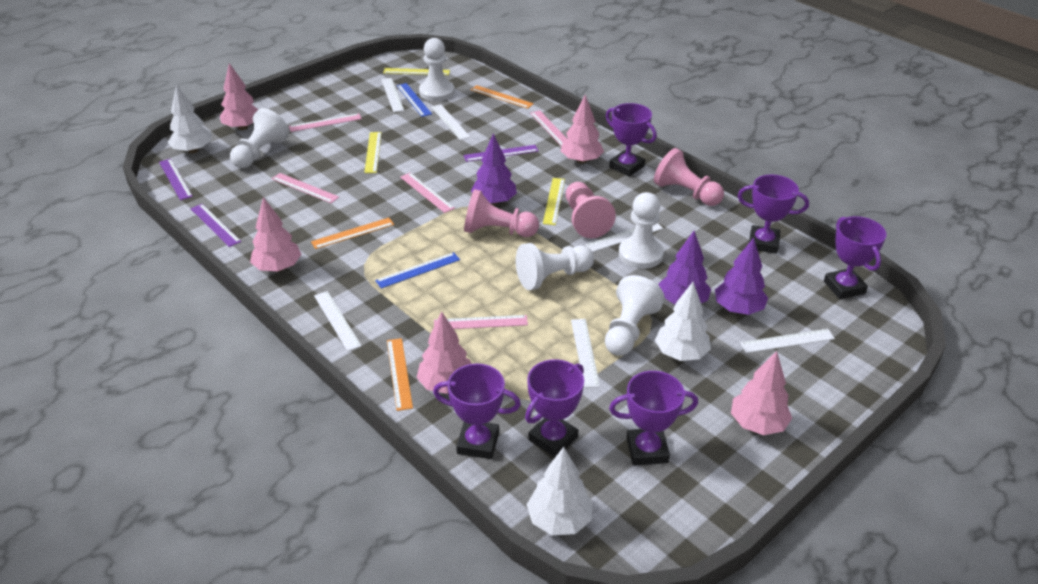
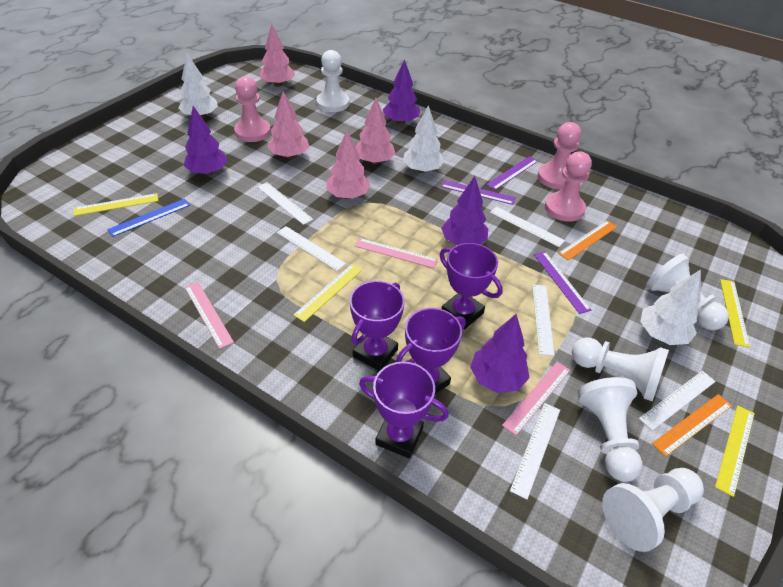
blue ruler: [375,252,460,288] [397,83,432,117] = 2 -> [107,199,190,237] = 1
orange ruler: [311,218,394,249] [387,338,413,411] [471,85,534,109] = 3 -> [558,220,617,261] [652,394,732,457] = 2
pink ruler: [272,173,339,203] [289,113,362,132] [400,173,455,213] [434,315,528,329] [530,110,567,147] = 5 -> [185,282,234,349] [355,238,438,268] [502,362,570,435] = 3
pink tree: [220,63,258,130] [250,197,301,272] [417,312,471,394] [561,95,604,164] [731,351,792,435] = 5 -> [260,24,295,87] [267,91,309,159] [327,130,370,199] [356,98,395,164] = 4
purple tree: [471,134,517,205] [659,231,711,305] [715,238,768,315] = 3 -> [183,106,228,175] [383,60,420,124] [441,176,488,245] [470,314,529,393] = 4
purple trophy: [433,364,521,459] [525,359,584,458] [606,103,657,177] [609,371,698,466] [738,175,809,254] [824,216,886,300] = 6 -> [350,281,405,371] [359,362,449,458] [396,308,465,394] [440,243,503,330] = 4
yellow ruler: [364,132,382,173] [383,68,450,75] [543,178,565,225] = 3 -> [74,193,158,216] [293,264,362,322] [715,405,755,497] [720,279,750,348] = 4

